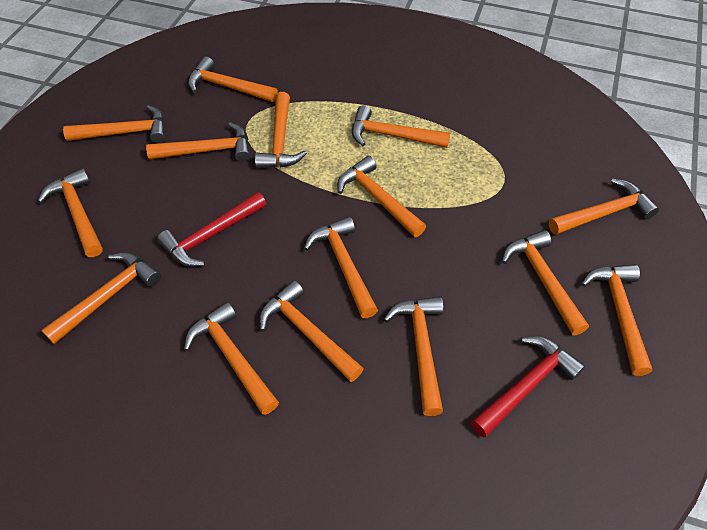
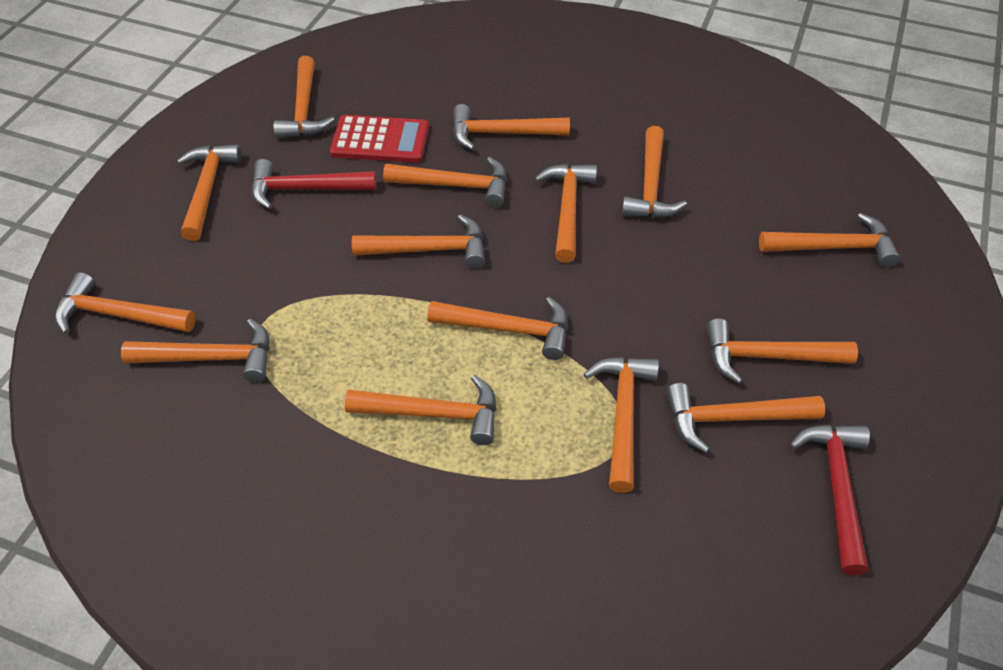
red calculator: none = 0 -> [330,115,429,163] = 1

